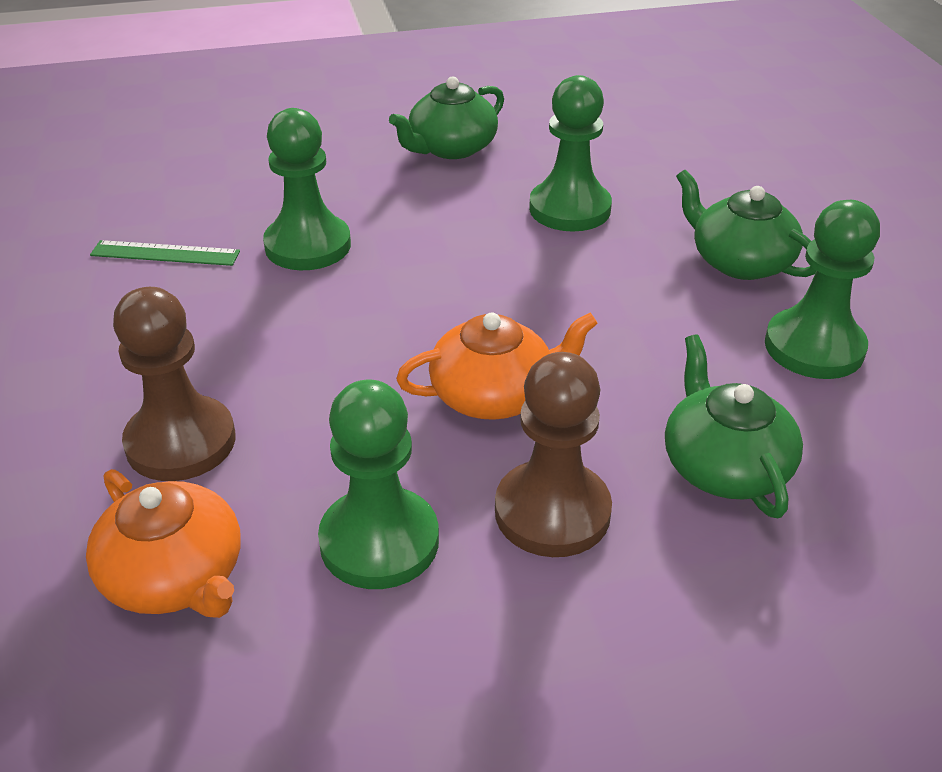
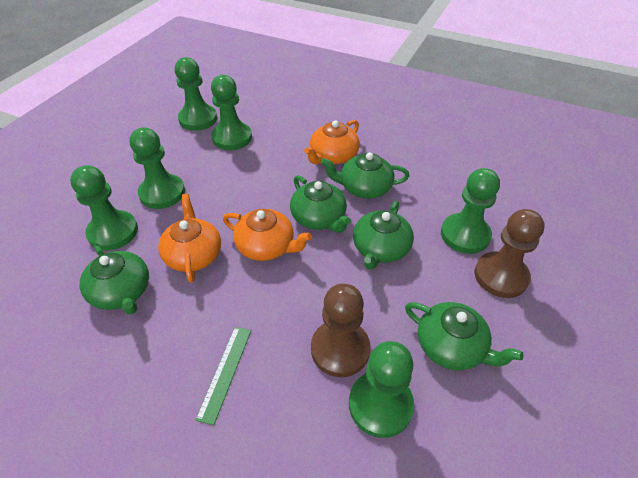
green pawn: [263,108,351,270] [318,380,439,589] [529,75,612,232] [765,200,880,379] = 4 -> [70,165,138,251] [129,127,185,209] [175,57,217,131] [211,75,252,150] [349,341,414,438] [441,168,500,254] = 6
green teapot: [389,76,504,159] [665,334,803,518] [676,169,816,280] = 3 -> [80,243,149,315] [290,175,351,233] [321,152,410,199] [353,201,414,270] [405,302,524,370] = 5
orange teapot: [86,469,241,618] [396,312,598,420] = 2 -> [158,194,221,283] [223,209,312,261] [304,120,360,164] = 3

